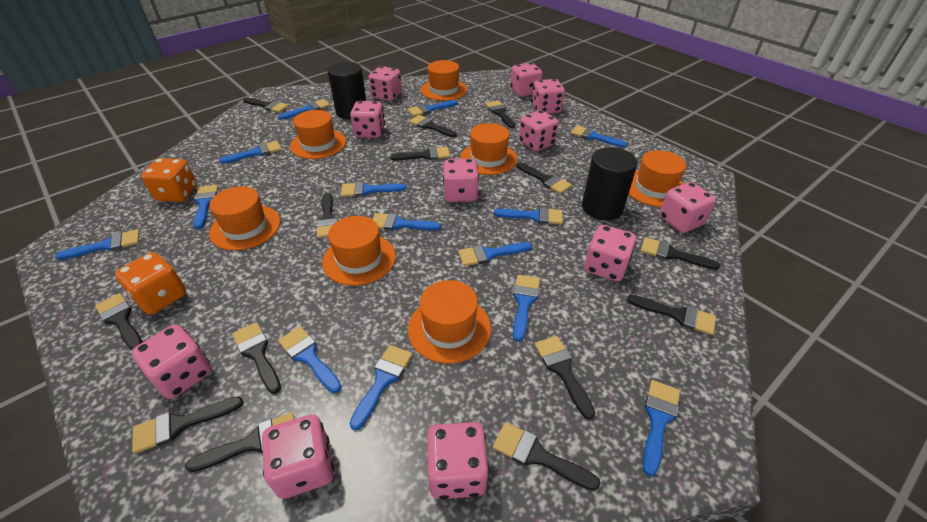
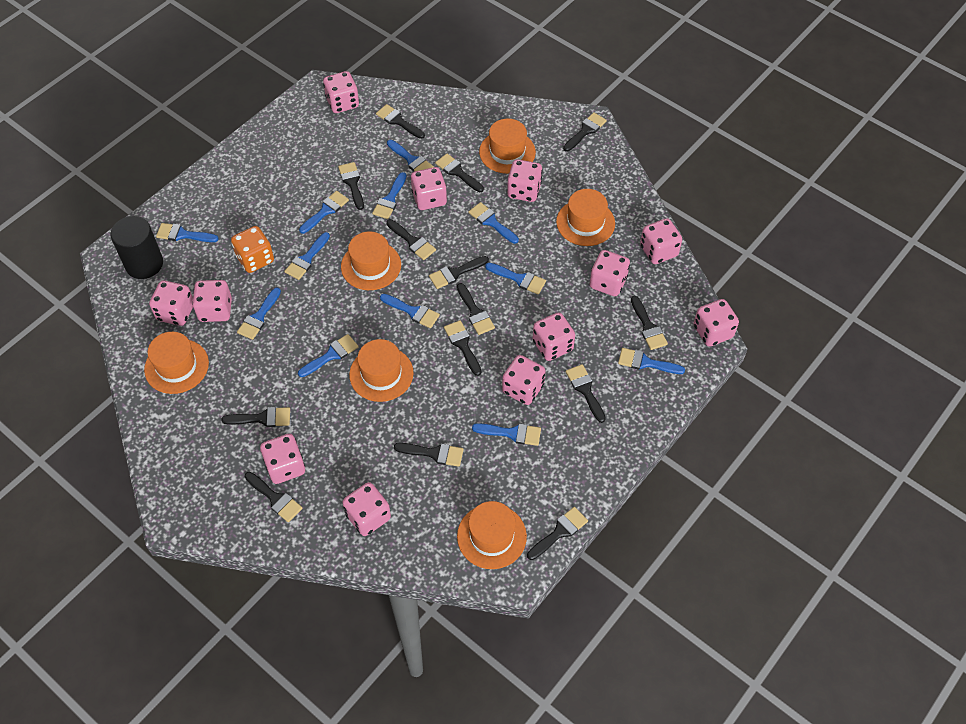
black cylinder: [327,62,366,120] [582,147,638,220] = 2 -> [111,216,163,279] = 1
blue brush: [55,229,140,260] [193,185,219,229] [220,141,282,164] [278,99,330,120] [278,326,341,393] [341,182,407,197] [349,345,412,431] [372,213,441,231] [408,100,458,117] [458,242,532,266] [494,207,563,224] [513,275,540,342] [571,125,627,147] [643,380,680,476] = 14 -> [156,223,219,242] [237,287,281,340] [284,232,330,280] [298,334,358,377] [299,191,349,234] [372,172,407,219] [380,294,440,328] [387,140,434,171] [468,202,519,244] [472,423,541,446] [485,263,546,294] [618,348,685,374] = 12
orange dice: [115,252,186,315] [141,158,197,202] = 2 -> [231,226,274,273] = 1
orange hat: [209,186,280,251] [290,110,346,159] [322,216,396,286] [408,280,491,364] [421,60,467,101] [460,123,517,175] [629,150,686,207] = 7 -> [144,332,209,394] [341,231,401,290] [349,339,414,402] [457,501,527,569] [479,119,536,174] [556,189,615,246] = 6
pink dice: [131,325,212,399] [262,414,334,499] [350,101,385,138] [369,66,402,101] [427,422,489,500] [443,158,479,202] [510,63,542,97] [519,110,559,151] [532,79,565,114] [584,225,636,282] [659,182,716,233] = 11 -> [149,280,193,326] [192,280,232,322] [260,434,305,484] [323,71,359,113] [342,482,391,536] [411,167,447,210] [502,355,545,405] [507,159,543,202] [532,312,575,361] [590,250,630,296] [640,218,682,264] [693,299,739,347] = 12

